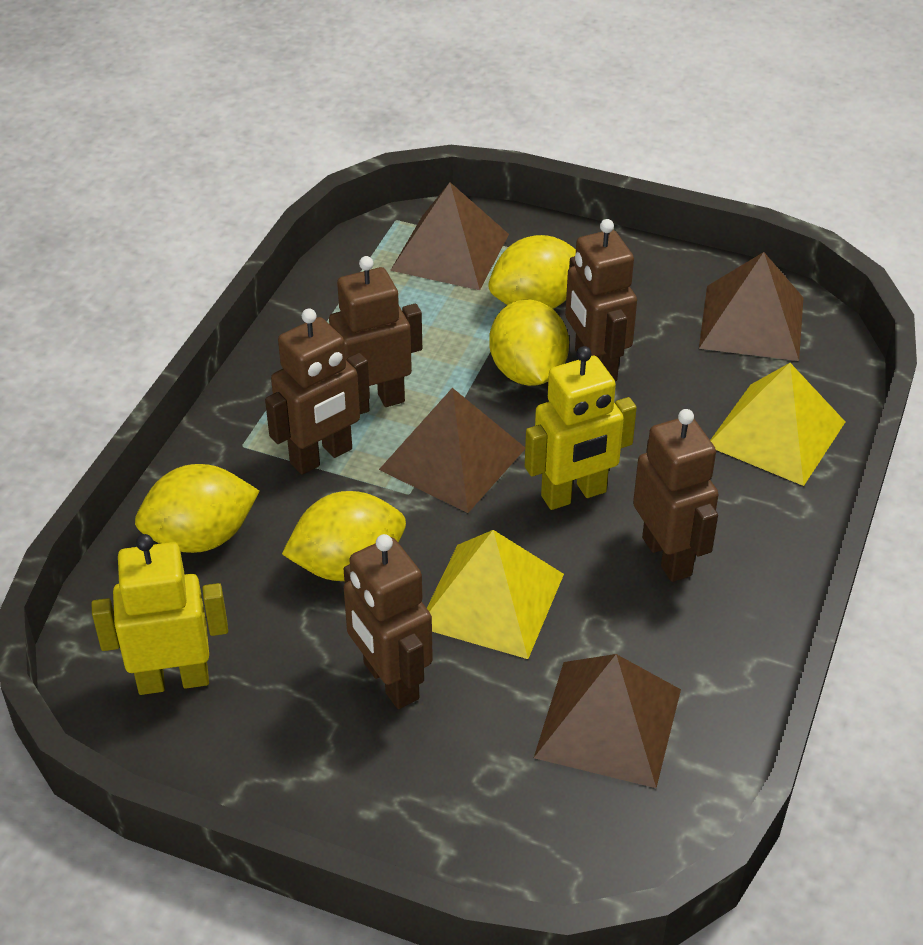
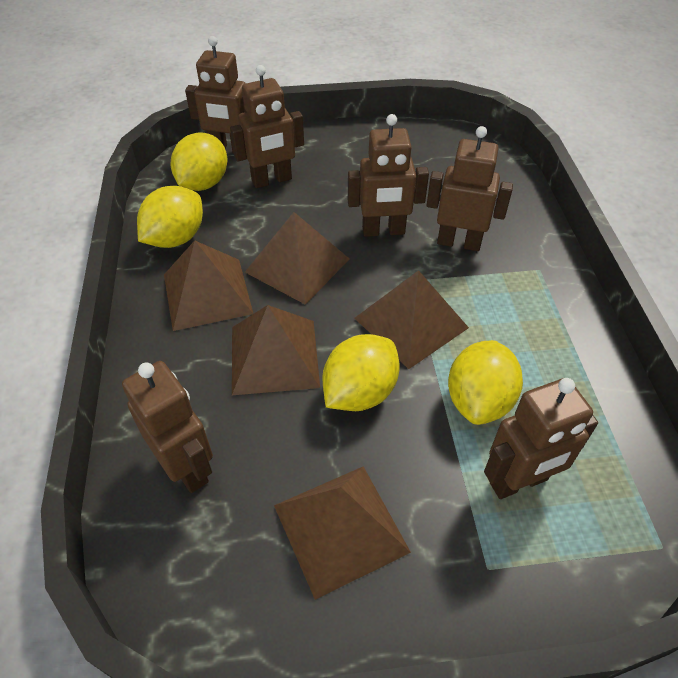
brown pyramid: [379,388,525,513] [390,182,509,290] [534,654,681,788] [699,252,804,361] = 4 -> [164,240,253,331] [232,305,320,395] [245,212,349,305] [274,466,411,600] [354,270,469,369] = 5
brown robot: [265,309,370,475] [329,256,422,414] [344,534,433,709] [565,219,637,381] [633,409,719,582] = 5 -> [122,361,213,493] [185,36,246,154] [230,65,304,188] [348,114,429,237] [427,126,513,251] [484,378,598,499] = 6
yellow pyramid: [427,530,564,659] [710,363,845,486] = 2 -> none = 0
yellow robot: [92,534,228,695] [525,346,637,510] = 2 -> none = 0

